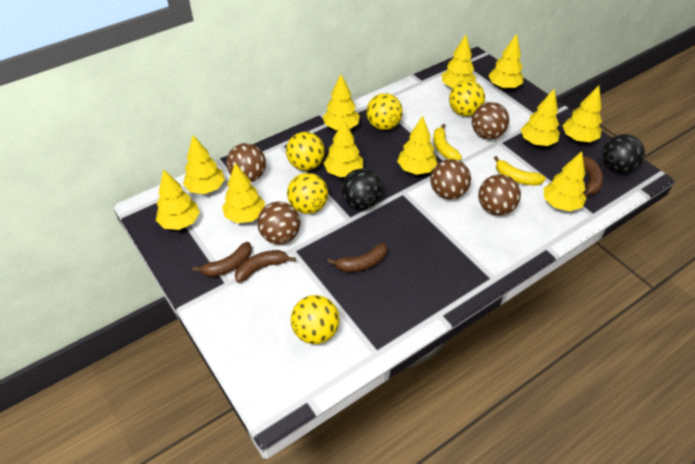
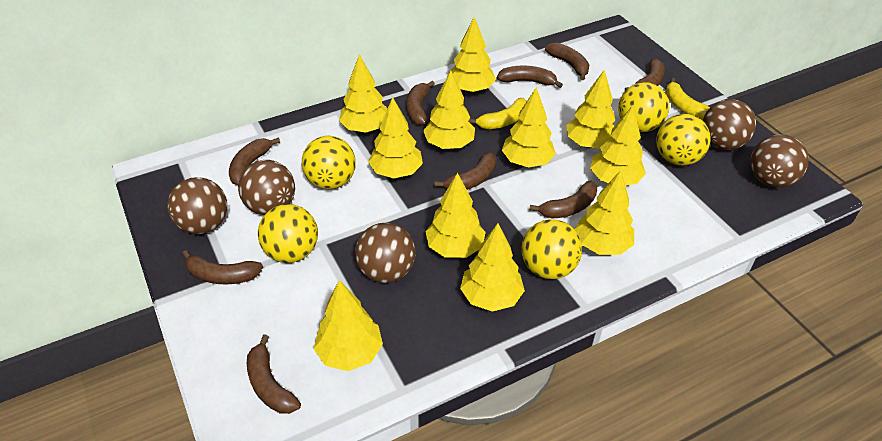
black ball: [342,169,382,209] [602,134,645,173] = 2 -> none = 0
brown banana: [193,242,252,277] [235,250,296,283] [328,243,387,272] [583,156,604,196] = 4 -> [182,250,263,284] [229,137,280,185] [247,334,301,414] [406,81,435,125] [435,152,497,190] [497,66,563,88] [529,181,597,219] [545,43,589,80] [625,58,665,91] = 9

